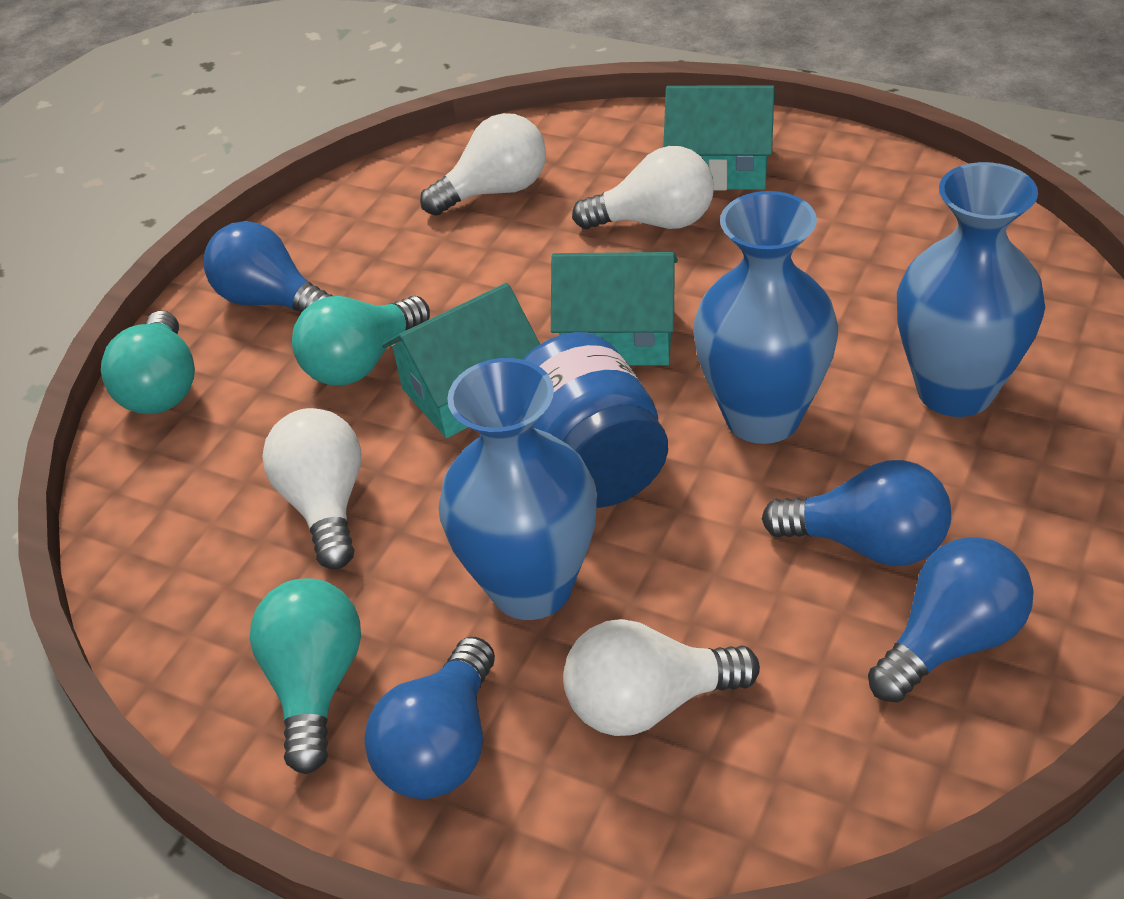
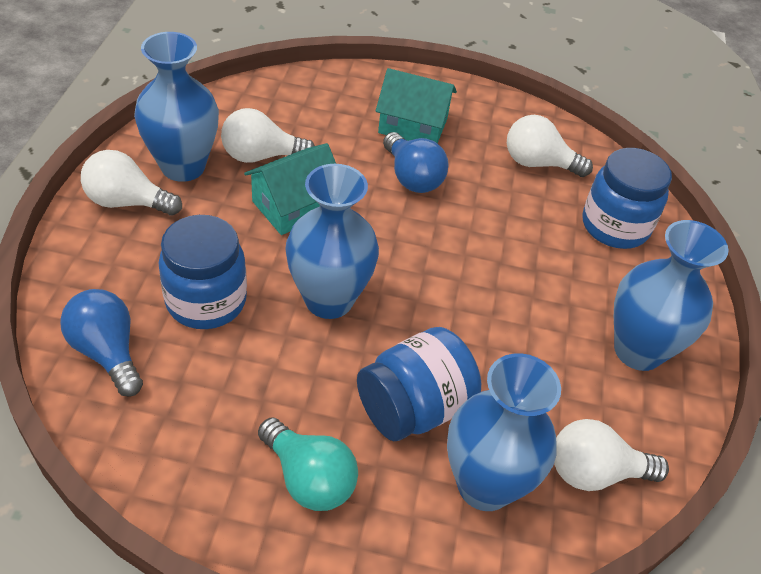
blue jar: [523,332,668,508] = 1 -> [159,215,247,329] [357,327,481,441] [582,148,672,249] = 3
blue light bulb: [204,221,333,313] [364,637,495,799] [762,460,951,566] [868,537,1034,703] = 4 -> [60,289,143,397] [383,132,449,193] = 2
blue vase: [438,358,597,620] [693,191,839,444] [897,162,1045,417] = 3 -> [134,32,219,182] [285,164,379,319] [447,353,561,511] [614,220,729,371] = 4
turquoise house: [382,283,540,438] [551,252,678,365] [663,85,775,190] = 3 -> [244,143,336,235] [376,68,457,144] = 2
turquoise light bulb: [101,311,195,414] [250,578,361,774] [292,296,430,386] = 3 -> [258,417,358,511] = 1

